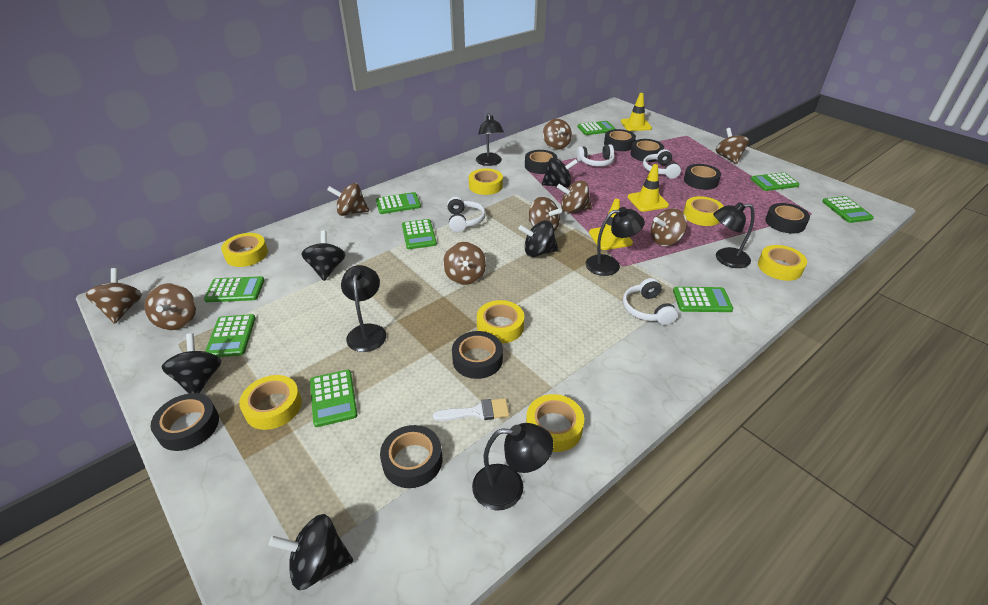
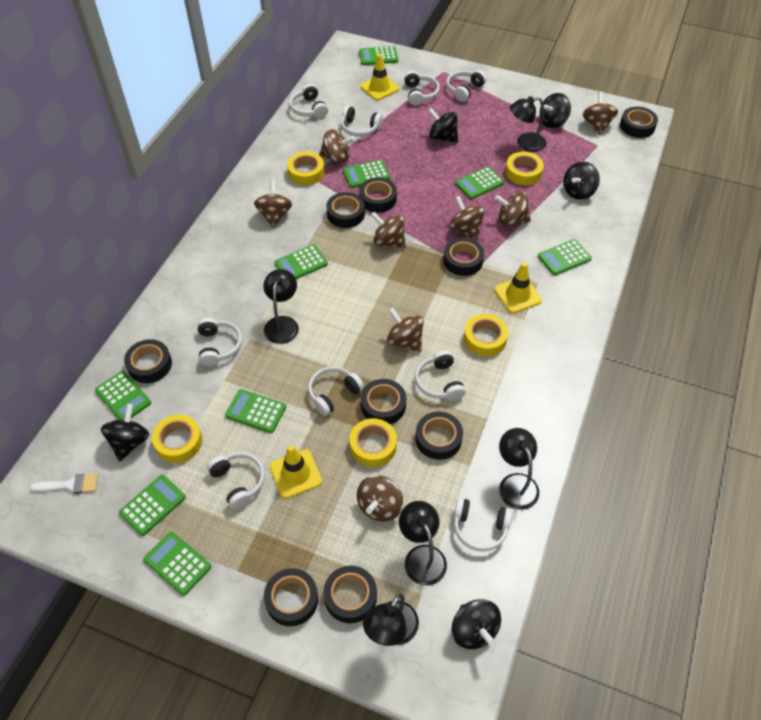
black tape: [151,393,219,451] [380,425,442,488] [452,331,503,379] [525,150,557,174] [604,129,636,151] [630,139,664,162] [684,164,721,190] [765,203,810,234] = 8 -> [124,339,172,383] [264,568,318,626] [324,565,377,623] [326,192,365,228] [359,178,397,213] [361,379,406,424] [415,412,463,460] [443,238,484,276] [620,107,658,138] = 9
brown spinning top: [86,268,142,324] [144,283,196,330] [327,183,369,216] [443,242,486,285] [529,197,562,231] [543,119,572,149] [557,180,592,213] [651,208,687,246] [716,128,749,164] = 9 -> [254,181,292,228] [319,129,355,164] [357,475,403,522] [371,212,406,248] [387,308,424,352] [449,196,485,240] [495,192,531,226] [582,92,618,135] = 8
white headphones: [447,197,486,232] [576,144,615,167] [623,278,678,325] [643,149,681,179] = 4 -> [198,318,242,366] [207,452,265,510] [289,84,328,118] [308,366,364,416] [341,106,383,137] [404,71,440,106] [415,350,466,401] [446,70,487,102] [454,498,513,552] = 9
yellow tape: [221,233,268,267] [239,375,302,430] [469,168,503,195] [477,300,524,344] [526,394,584,452] [683,196,724,226] [758,245,807,281] = 7 -> [152,415,202,463] [287,152,325,185] [350,418,397,467] [464,314,508,357] [505,152,544,185] = 5

